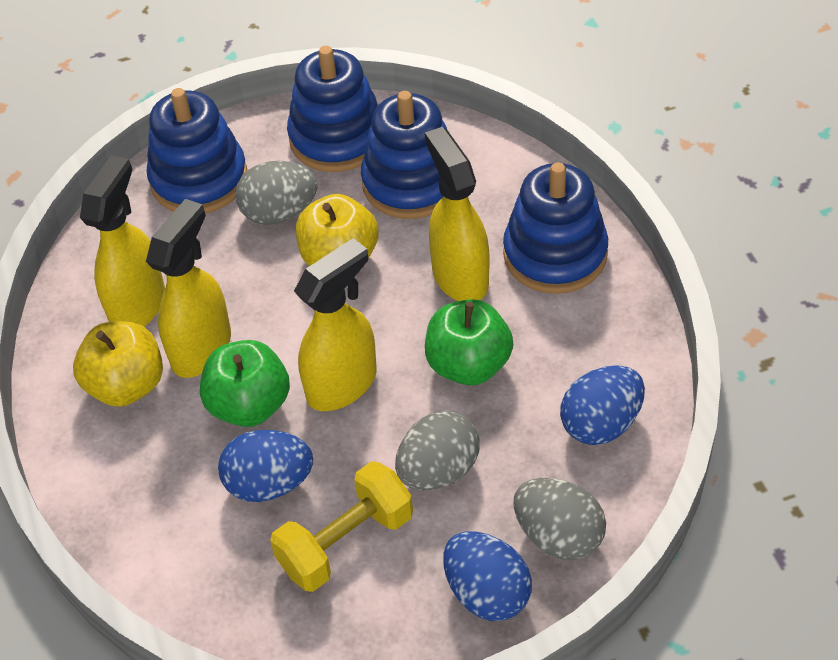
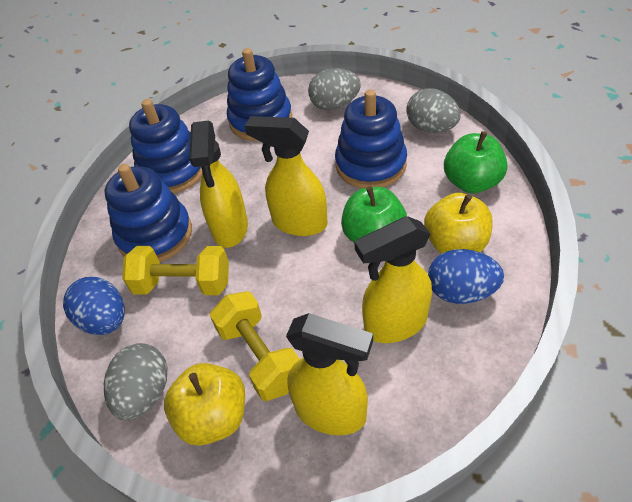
blue egg: [218,430,313,502] [443,532,532,621] [560,365,645,445] = 3 -> [63,277,125,335] [428,249,504,304] = 2
yellow dumbbell: [270,461,413,592] = 1 -> [122,246,229,295] [210,291,300,401] = 2

